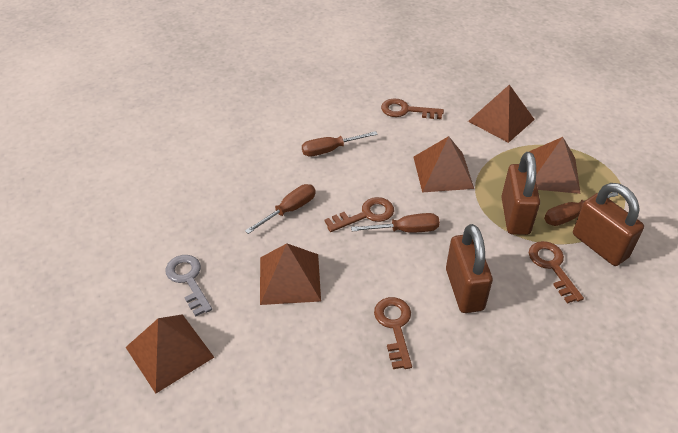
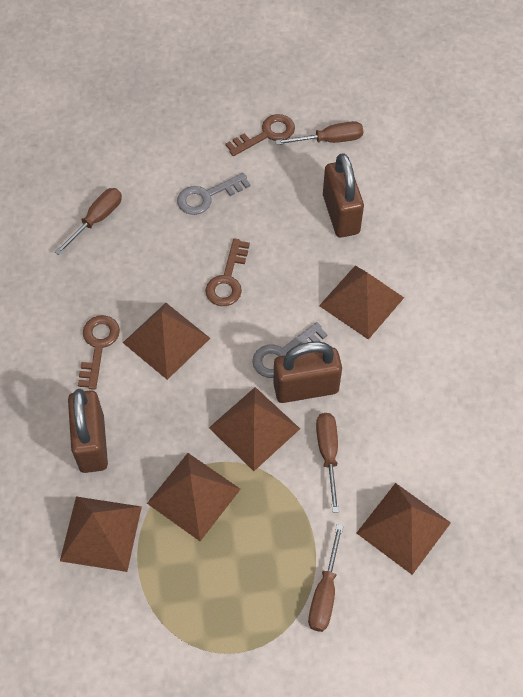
brown key: [324,197,394,232] [374,297,412,369] [381,98,444,119] [529,241,584,304] = 4 -> [78,315,120,390] [205,238,250,306] [226,114,295,156] = 3
brown pyramid: [126,314,214,394] [260,243,321,305] [413,136,474,192] [468,84,535,143] [529,137,581,194] = 5 -> [60,497,142,572] [123,303,210,380] [147,453,241,541] [209,387,300,471] [319,266,404,340] [357,483,451,575] = 6
grey key: [165,255,212,317] = 1 -> [177,173,250,215] [252,322,327,378] = 2

